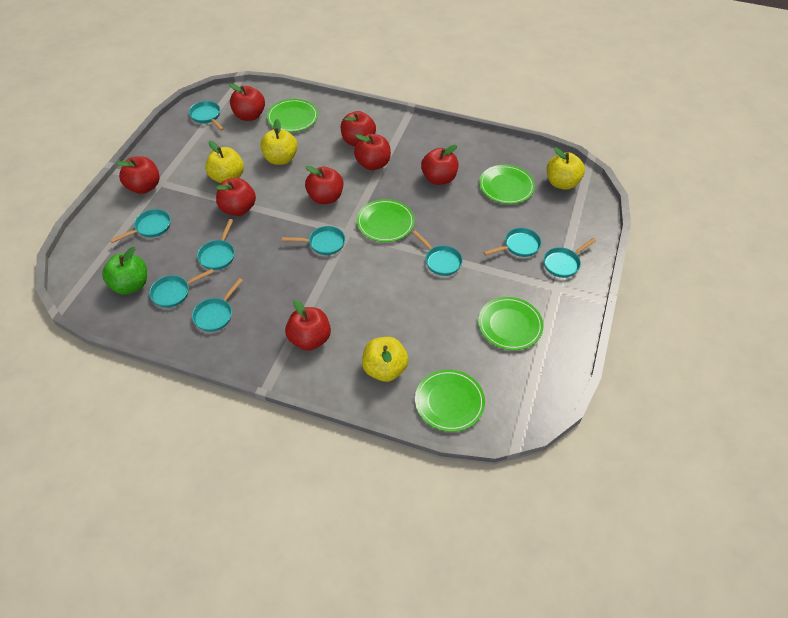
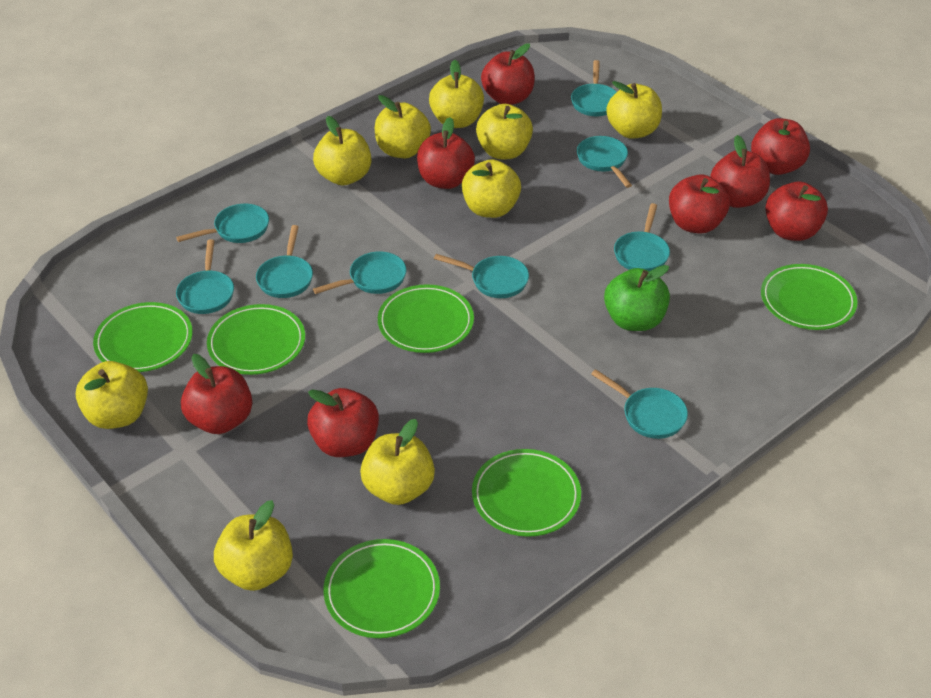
green plate: [267,99,318,132] [357,199,415,242] [415,370,485,432] [478,297,543,350] [479,165,535,204] = 5 -> [93,302,193,372] [207,304,305,375] [323,539,440,638] [378,284,474,353] [472,449,581,537] [761,264,857,330] = 6
yellow apple: [205,141,244,183] [260,119,298,165] [362,337,408,382] [547,147,585,190] = 4 -> [76,361,148,429] [214,500,293,591] [313,116,371,186] [360,419,435,505] [375,95,431,158] [429,60,484,128] [462,159,521,218] [476,104,533,159] [606,81,662,139] = 9

